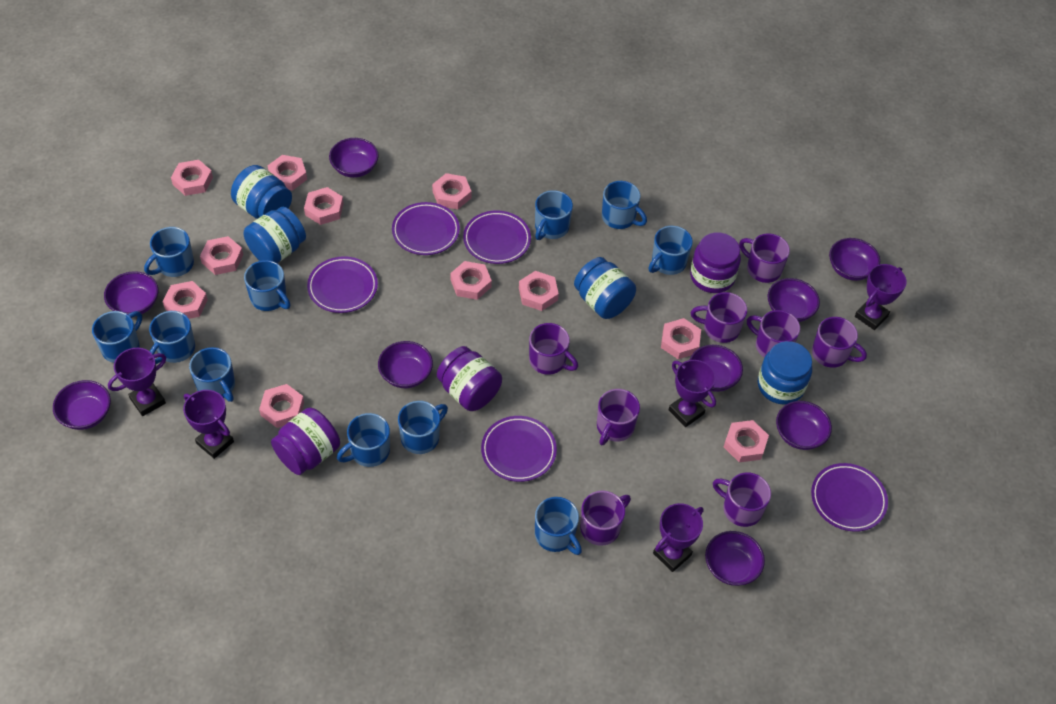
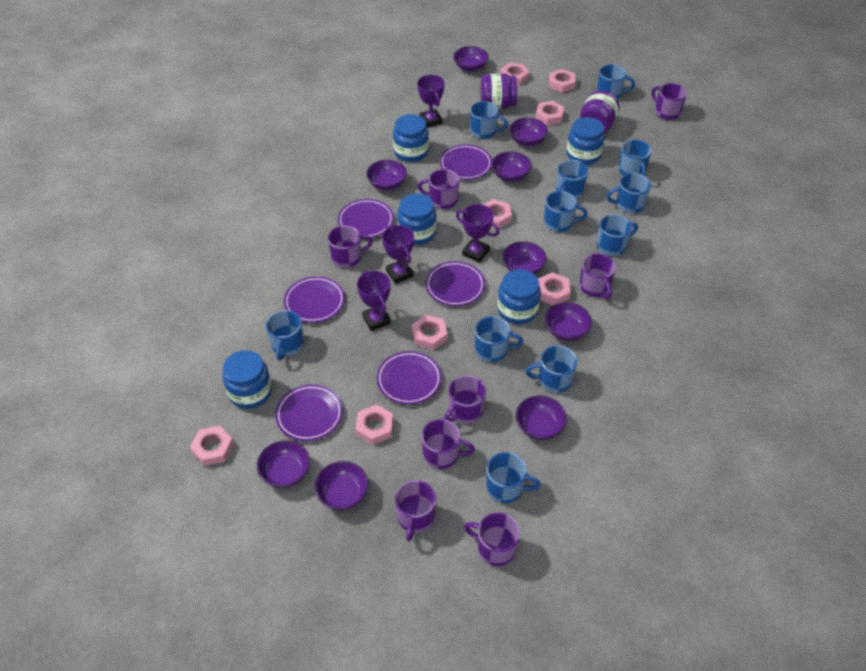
blue jar: [231,165,292,219] [244,207,306,263] [574,257,636,319] [758,341,812,405] = 4 -> [222,350,272,409] [393,114,429,162] [397,193,436,245] [497,269,541,324] [566,117,605,165] = 5
pink nut: [163,281,208,319] [171,160,213,196] [200,236,243,275] [259,384,304,428] [268,155,307,191] [304,187,344,225] [432,173,471,209] [451,261,492,300] [519,271,559,311] [661,318,701,359] [724,420,769,462] = 11 -> [190,426,234,466] [355,404,394,445] [412,315,448,350] [483,199,512,228] [500,63,529,85] [535,101,564,125] [538,272,571,305] [549,69,576,93] = 8
purple jar: [271,408,340,475] [437,346,502,411] [690,232,741,293] = 3 -> [481,74,517,109] [580,90,619,133] = 2
purple plate: [307,256,378,313] [392,202,460,255] [463,210,531,264] [481,416,557,482] [811,463,888,532] = 5 -> [275,384,343,441] [284,276,345,323] [338,199,394,238] [376,351,442,404] [425,261,485,306] [440,145,492,180] = 6
purple trophy: [108,348,166,416] [183,390,234,459] [653,503,704,572] [669,360,716,427] [855,264,907,330] = 5 -> [357,271,391,331] [382,225,414,284] [417,75,445,128] [456,204,499,263] = 4

